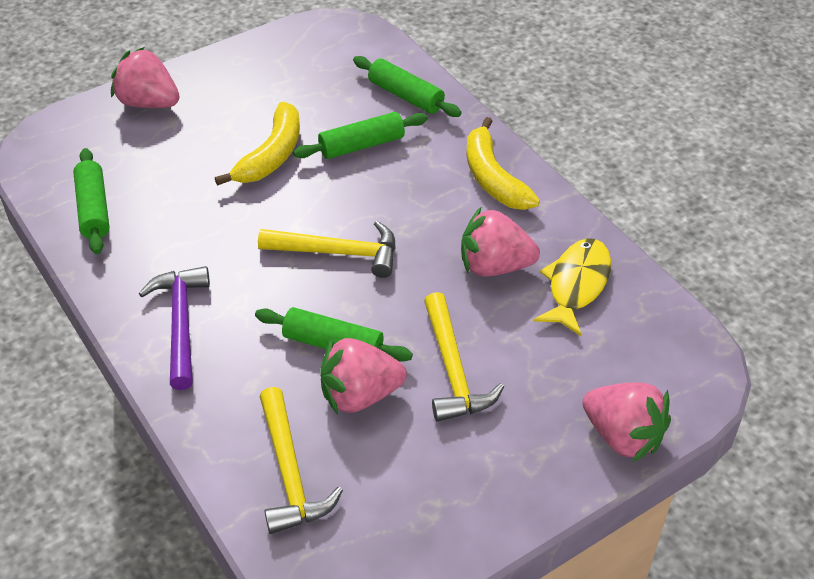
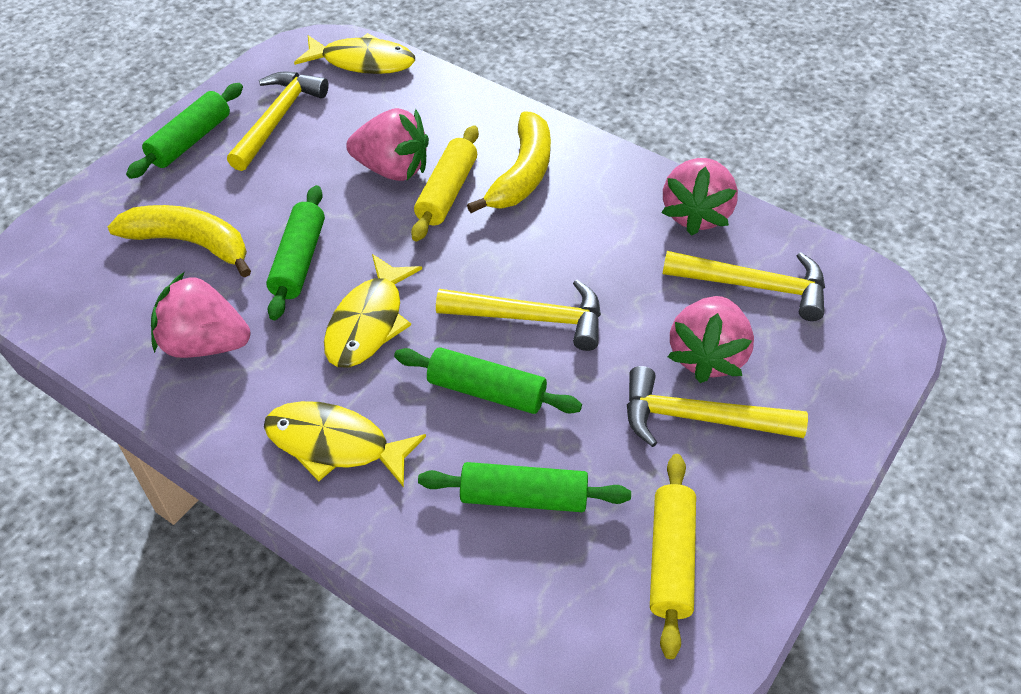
purple hammer: [139,266,210,390] = 1 -> none = 0
yellow fish: [534,238,611,336] = 1 -> [264,401,426,487] [294,33,415,74] [324,254,422,368] = 3
yellow hammer: [258,221,396,278] [260,387,343,534] [424,292,504,422] = 3 -> [227,72,329,171] [436,280,601,351] [627,366,808,447] [663,251,825,321] = 4
yellow rolling pin: none = 0 -> [411,125,479,242] [650,454,696,659] = 2

